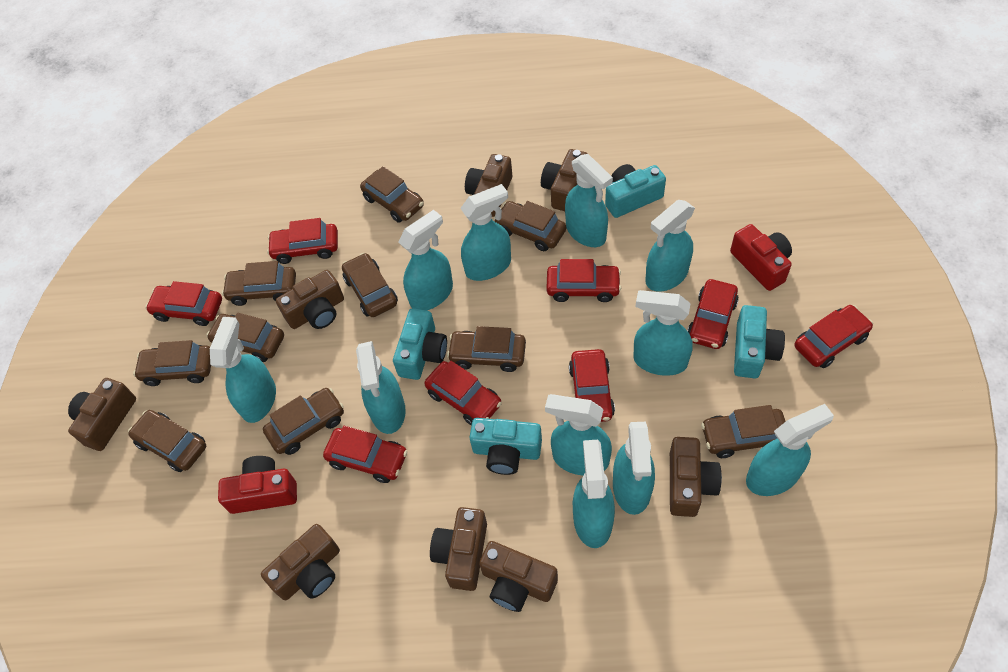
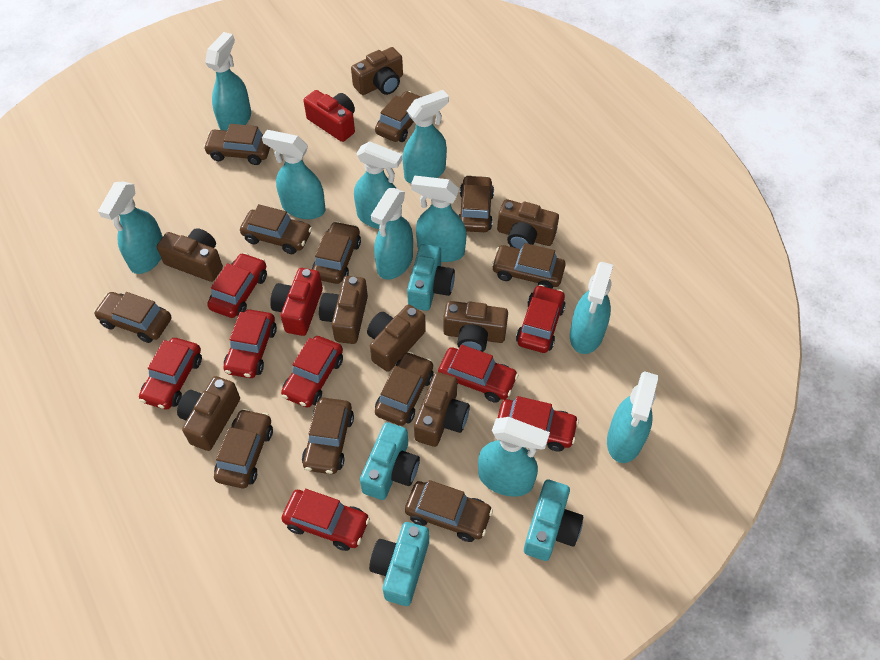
brown car: [128,410,206,472] [133,340,211,386] [206,313,284,362] [222,261,296,306] [263,388,344,455] [342,253,398,317] [360,166,424,223] [447,326,526,372] [494,201,566,251] [701,405,786,458] = 10 -> [94,292,171,343] [203,124,270,165] [214,409,273,488] [240,204,312,254] [302,398,354,474] [312,221,361,284] [375,91,421,142] [375,351,434,426] [405,480,493,542] [458,175,494,232] [491,243,566,289] = 11
turquoise spray bottle: [210,317,276,423] [356,341,406,434] [398,210,453,311] [460,184,511,281] [545,394,612,476] [565,154,613,247] [573,440,615,548] [613,422,655,515] [634,290,693,376] [646,200,695,292] [746,404,834,496] = 11 -> [98,182,163,274] [205,32,251,131] [262,130,325,219] [354,141,402,229] [371,188,413,279] [402,90,449,183] [411,176,467,262] [478,417,550,497] [570,261,613,354] [607,371,658,463] = 10

